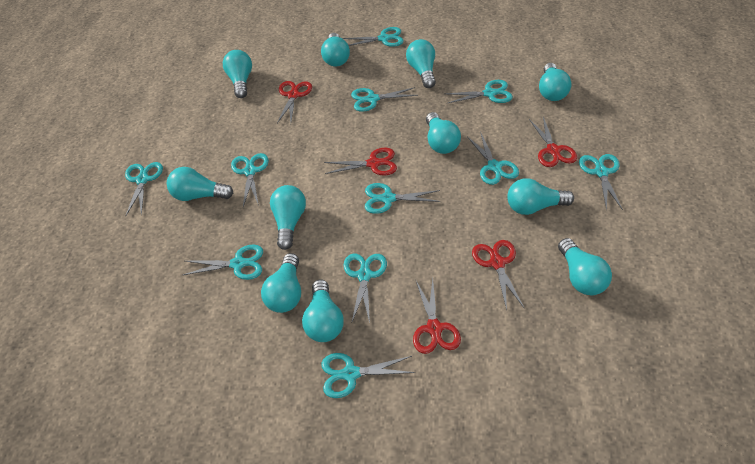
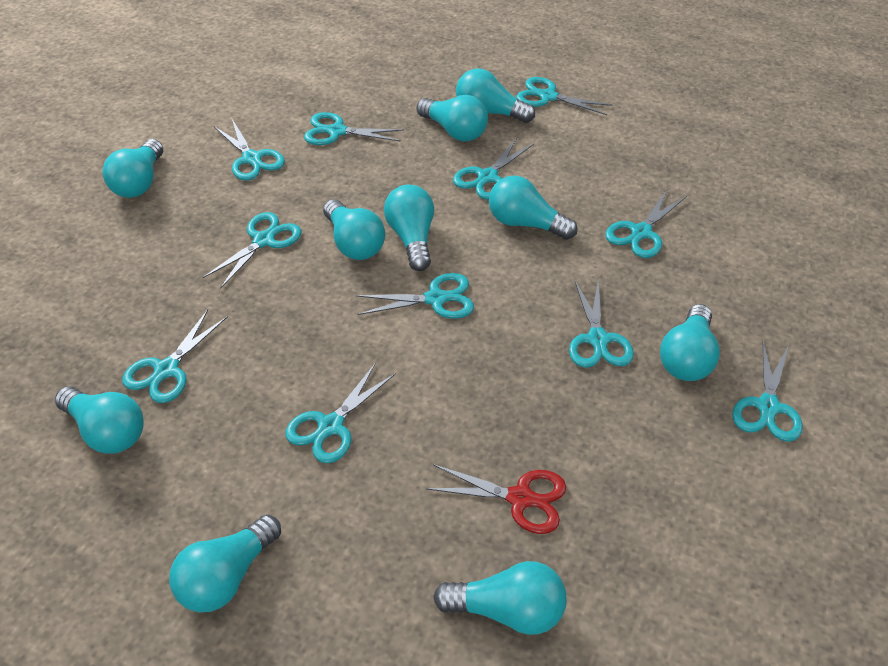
red scissors: [277,81,312,123] [324,148,397,175] [413,279,461,354] [472,240,524,310] [529,117,577,167] = 5 -> [426,464,566,534] = 1
turquoise light bulb: [167,167,233,201] [223,50,252,98] [261,253,301,313] [270,185,306,250] [302,280,344,342] [321,33,350,66] [406,39,436,88] [426,112,461,154] [507,178,574,215] [539,63,571,101] [558,238,612,295] = 11 -> [55,387,144,454] [102,139,163,198] [169,514,281,612] [323,199,385,260] [384,185,434,271] [416,95,488,142] [433,561,566,635] [456,68,535,123] [489,176,578,240] [660,304,720,381] = 10

